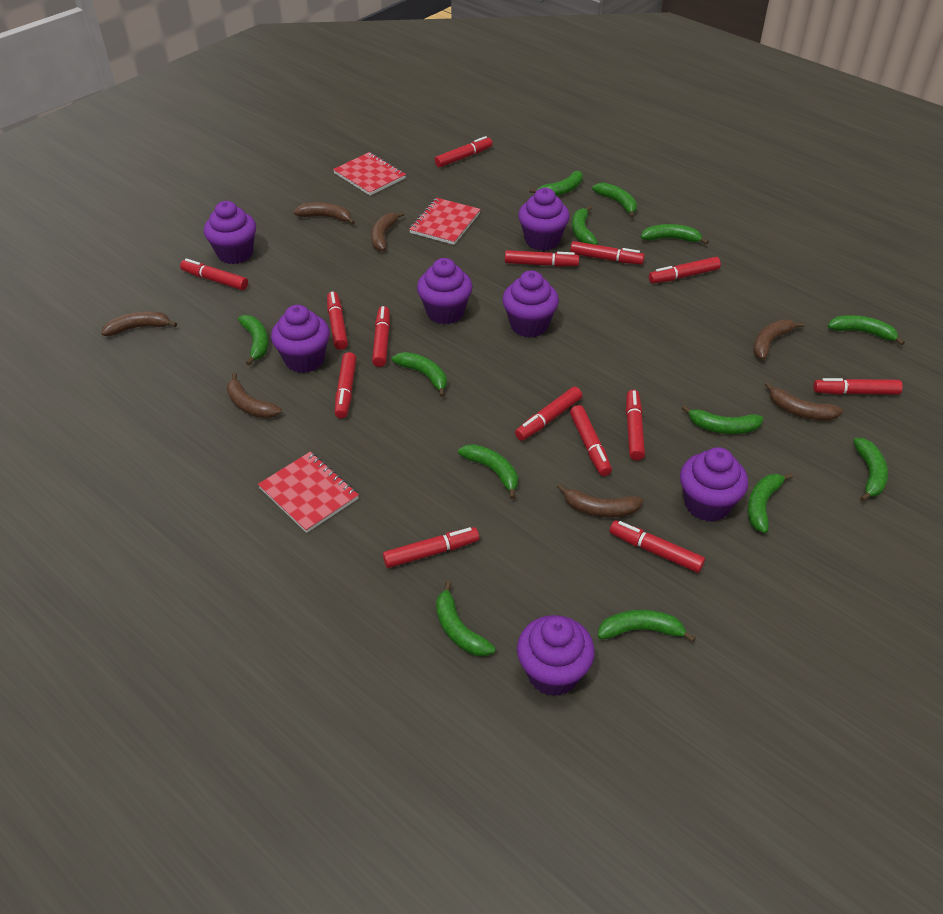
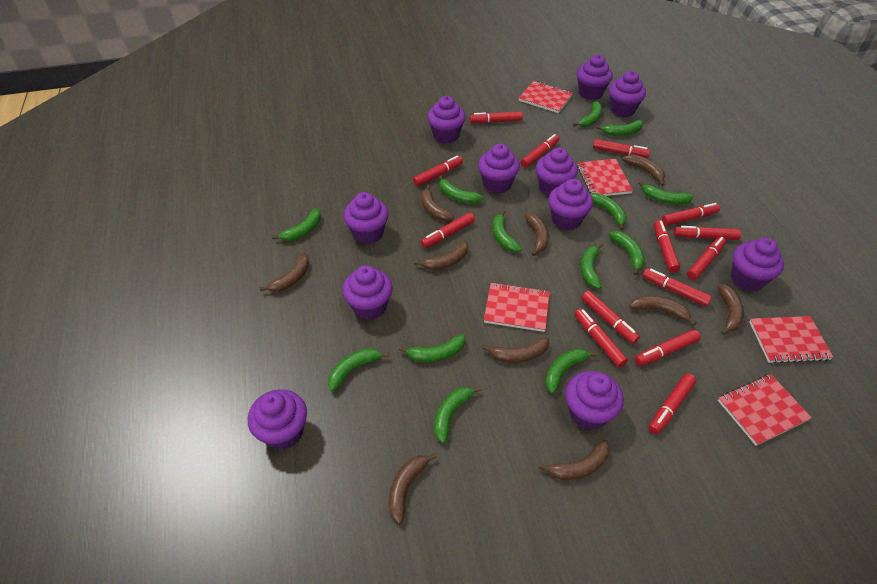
brown banana: [101,311,177,336] [227,373,282,419] [294,202,355,225] [371,211,405,251] [557,484,643,518] [753,320,805,360] [765,382,843,421] = 7 -> [260,253,309,292] [389,453,437,524] [414,241,468,270] [421,185,454,221] [482,337,549,363] [524,213,549,256] [539,440,610,480] [622,154,665,186] [630,296,696,326] [717,284,744,335] = 10
purple cupcake: [204,201,256,264] [271,305,330,373] [417,258,473,324] [502,270,559,338] [517,615,595,696] [518,188,570,251] [680,447,748,522] = 7 -> [248,389,307,450] [342,265,393,320] [343,192,389,244] [427,96,466,143] [478,144,520,194] [535,148,578,197] [548,179,593,230] [565,371,624,430] [577,55,613,100] [609,71,646,117] [731,238,784,291] = 11
red notebook: [258,452,359,533] [333,152,406,196] [409,198,481,245] = 3 -> [484,282,550,332] [519,81,573,113] [577,159,633,196] [718,374,812,446] [749,316,834,364] = 5

